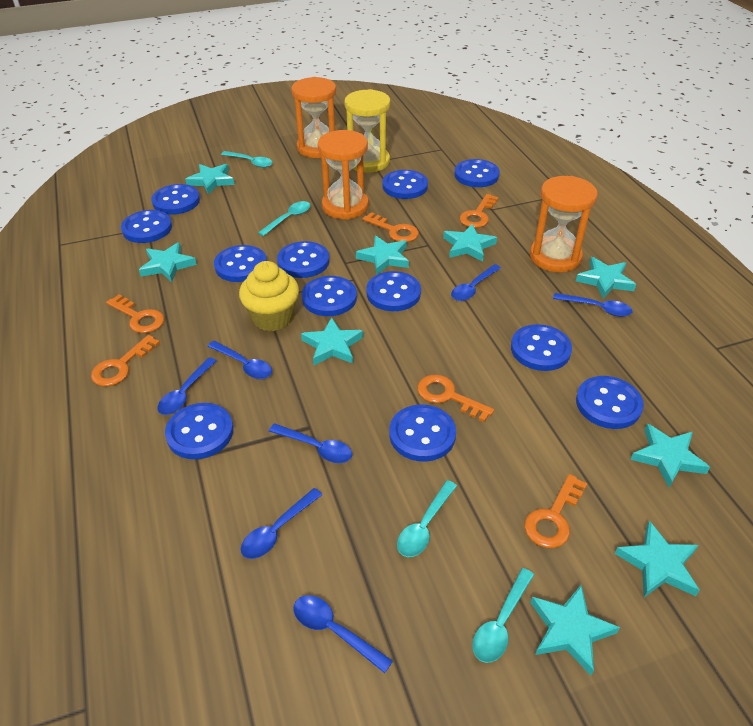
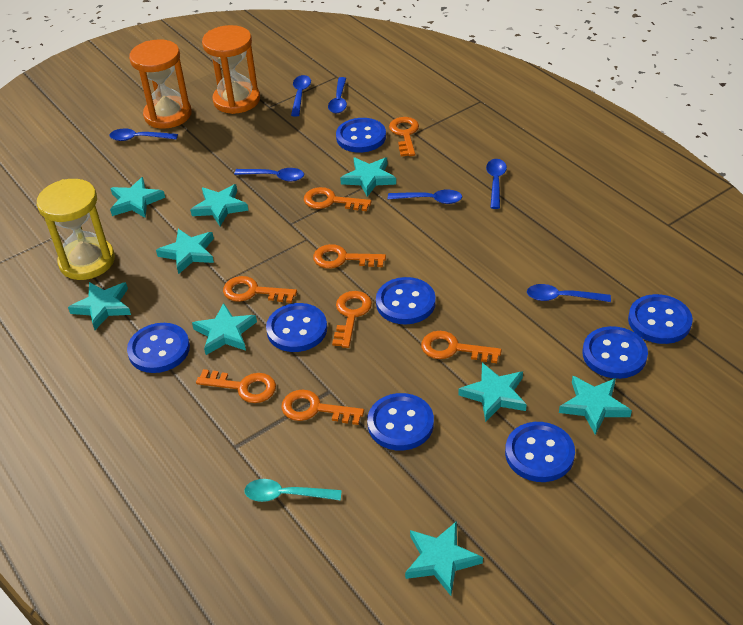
blue button: [121,210,172,243] [151,184,200,215] [165,403,233,459] [214,245,267,282] [277,241,329,278] [302,276,357,316] [366,271,421,311] [383,170,428,199] [389,404,456,462] [454,159,500,187] [511,324,572,371] [576,376,644,429] = 12 -> [127,323,190,373] [266,303,327,352] [336,118,386,152] [367,393,434,451] [376,277,436,325] [505,422,575,482] [583,326,648,379] [628,294,693,344] = 8
orange hourglass: [291,77,336,158] [318,130,369,219] [530,176,598,272] = 3 -> [129,39,192,129] [202,25,260,114] = 2
orange key: [91,335,160,386] [106,294,164,333] [362,212,419,242] [417,374,494,422] [460,194,499,228] [524,474,587,548] = 6 -> [196,369,276,403] [223,276,297,303] [281,390,364,425] [304,187,372,211] [313,244,386,269] [332,291,372,348] [389,117,419,157] [421,331,502,363] = 8
turquoise spoon: [221,151,273,168] [258,201,310,236] [397,480,457,557] [472,568,534,663] = 4 -> [244,479,342,502] = 1
yellow cupcake: [239,261,299,331] = 1 -> none = 0

